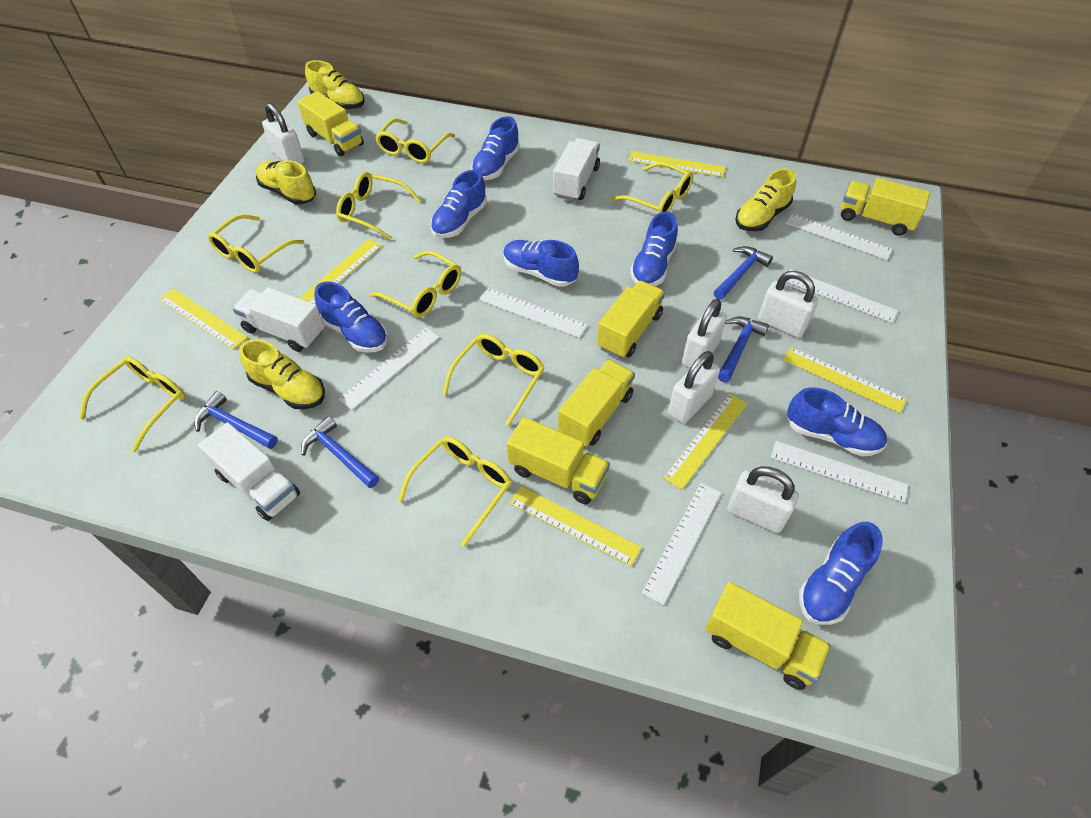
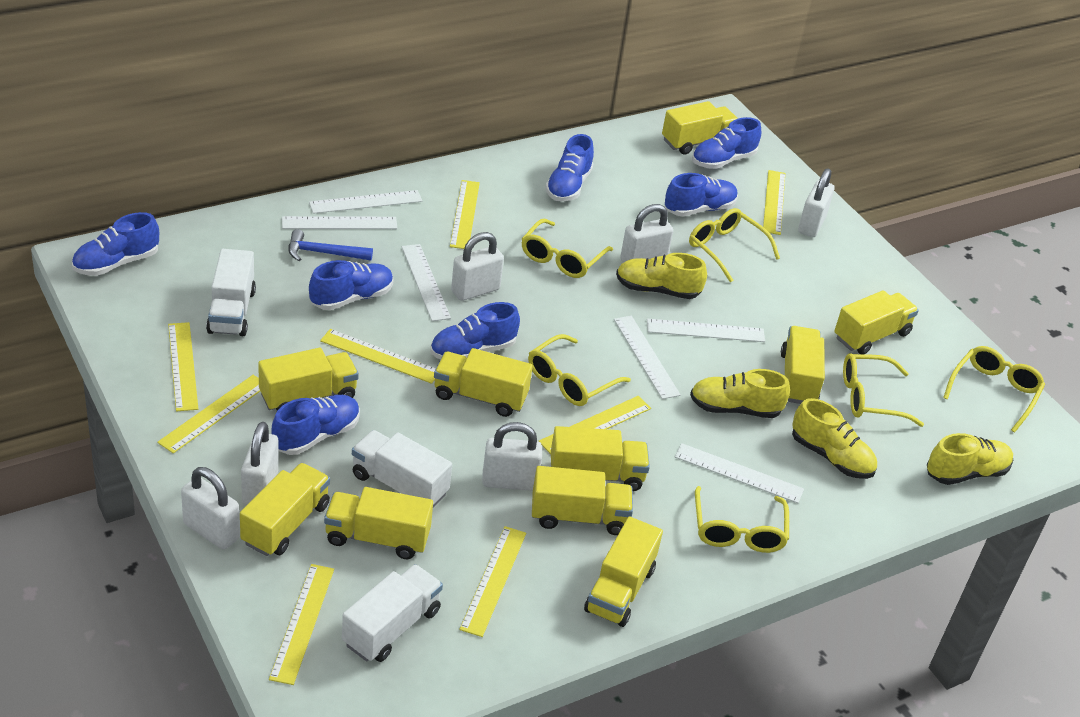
blue hammer: [194,391,278,449] [301,416,379,488] [714,246,773,300] [718,317,769,383] = 4 -> [288,229,373,261] = 1
white padlock: [262,103,304,164] [668,351,720,423] [682,299,727,368] [727,466,798,533] [758,271,818,338] = 5 -> [181,467,240,550] [241,422,279,505] [451,232,504,301] [482,422,542,491] [620,204,673,263] [798,168,834,237] = 6
yellow glasses: [79,356,185,452] [208,214,304,273] [336,172,420,240] [369,251,461,318] [375,118,455,163] [398,436,512,547] [442,334,545,426] [611,162,693,213] = 8 -> [522,219,613,278] [528,334,631,406] [689,208,780,282] [695,486,789,553] [843,353,924,427] [943,346,1045,432] = 6
yellow ruler: [159,288,248,350] [299,239,382,304] [509,486,642,566] [628,151,726,177] [663,393,747,490] [783,347,907,413] = 6 -> [157,375,260,453] [168,322,198,411] [269,564,334,685] [320,329,436,384] [450,180,480,249] [459,526,526,637] [538,396,651,454] [763,170,785,235] = 8
yellow truck: [298,91,364,156] [507,417,610,504] [558,359,635,446] [597,281,665,358] [705,582,831,690] [840,178,930,236] = 6 -> [240,463,330,556] [258,348,359,411] [324,487,433,559] [434,348,533,417] [532,466,633,535] [551,426,650,491] [584,517,663,627] [662,101,738,155] [781,326,825,404] [834,290,919,354] = 10

